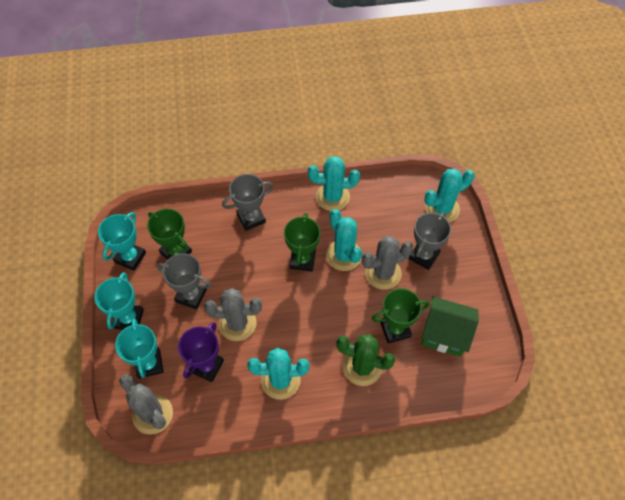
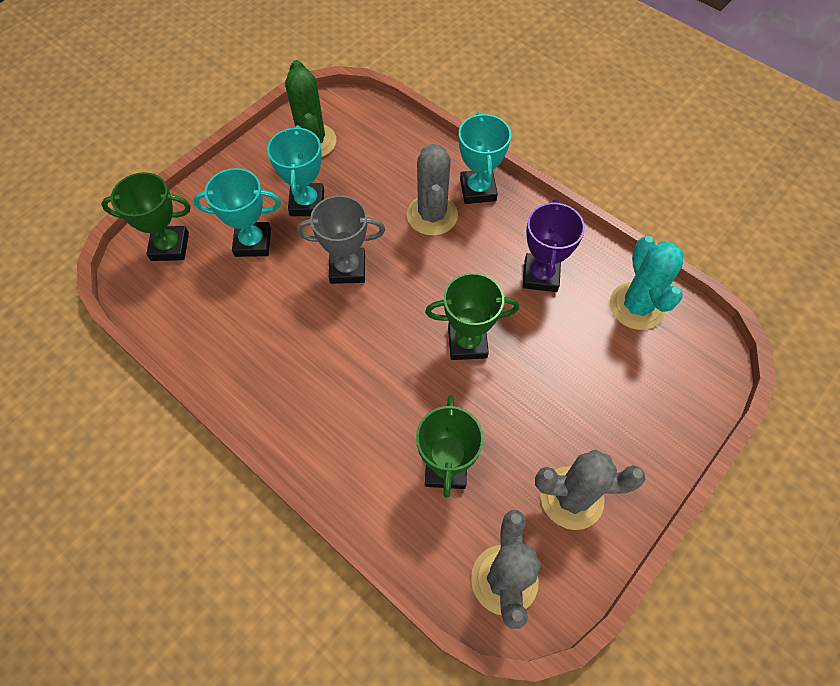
green house: [421,296,479,357] = 1 -> none = 0
grey trophy: [157,253,211,310] [222,174,273,231] [409,212,451,270] = 3 -> [297,195,385,284] = 1
turquoise cactus: [248,348,309,400] [308,156,360,211] [326,209,362,271] [424,169,475,223] = 4 -> [610,236,684,330] = 1

